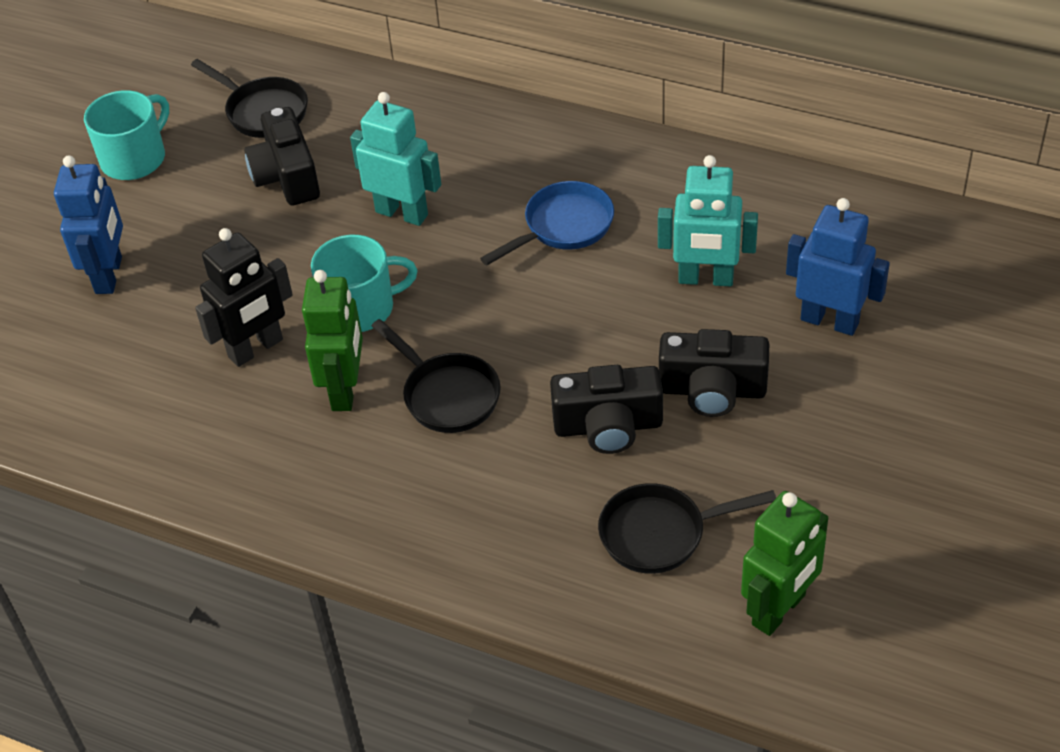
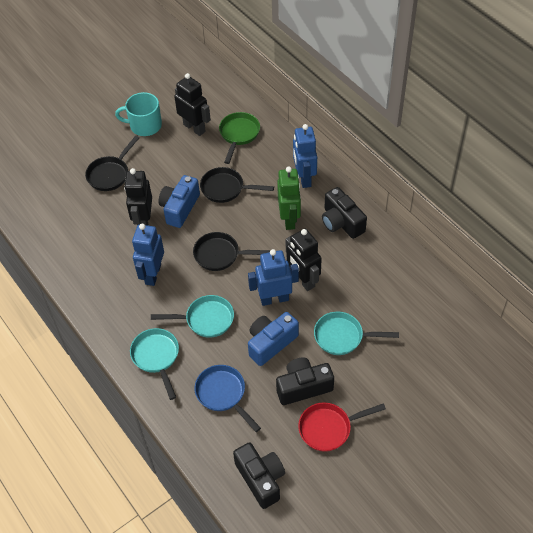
black robot: [195,228,293,367] = 1 -> [124,168,152,226] [174,73,211,136] [286,229,322,291] = 3
blue camera: none = 0 -> [158,175,200,228] [248,312,299,366] = 2
blue robot: [54,155,123,294] [786,198,890,336] = 2 -> [132,224,164,286] [248,249,299,306] [293,124,317,188] = 3
green pan: none = 0 -> [219,112,260,164] = 1
green robot: [302,270,363,411] [741,491,828,636] = 2 -> [277,167,301,230] = 1
red pan: none = 0 -> [298,402,386,452] = 1
turquoise mug: [84,90,169,180] [311,235,418,332] = 2 -> [115,92,162,136] = 1
turquoise pan: none = 0 -> [130,328,179,400] [151,295,234,338] [314,312,399,355] = 3
turquoise robot: [350,92,441,226] [658,155,758,286] = 2 -> none = 0

